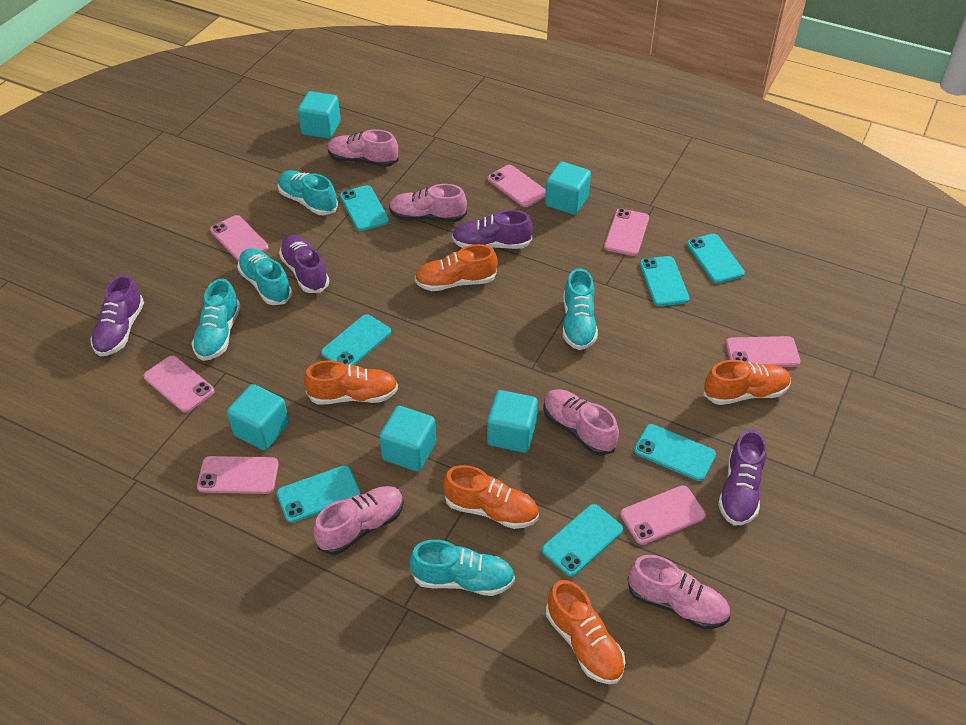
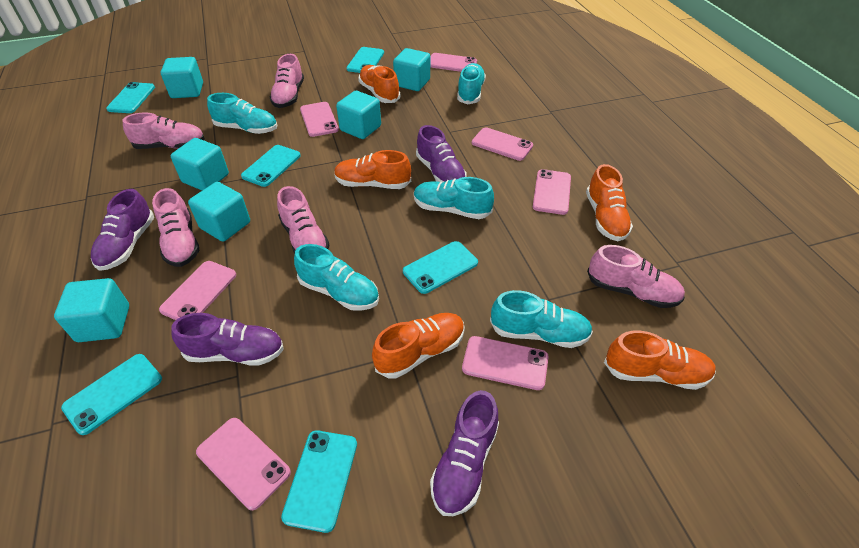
turquoise cube: [227,384,289,450] [298,91,341,139] [379,406,436,471] [487,390,538,453] [545,162,591,215] = 5 -> [54,278,129,342] [161,57,203,98] [171,138,229,190] [188,182,250,242] [336,91,381,139] [393,48,430,91] = 6
turquoise phone: [276,465,361,523] [321,314,391,365] [340,185,389,231] [542,504,623,577] [634,424,716,481] [640,256,689,306] [687,234,745,283] = 7 -> [61,354,162,435] [106,82,155,113] [241,145,301,187] [281,430,357,533] [347,47,384,73] [403,241,478,294] = 6

